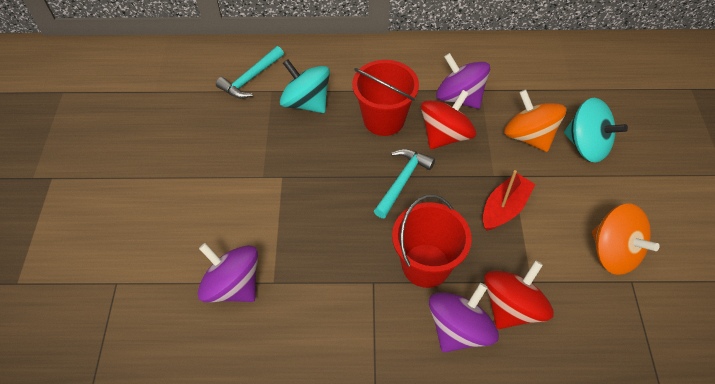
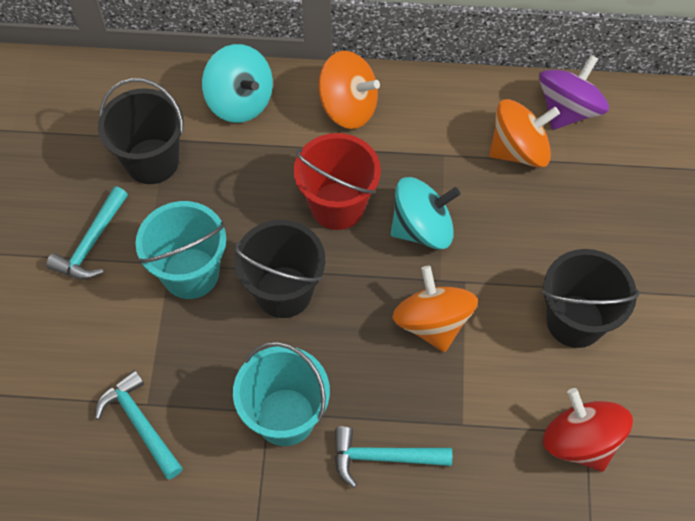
black bucket: none = 0 -> [98,78,184,184] [234,220,325,318] [542,249,640,348] = 3
orange spinning top: [504,90,566,152] [592,204,660,275] = 2 -> [318,51,380,129] [392,266,478,352] [489,99,560,168] = 3
purple spinning top: [198,243,258,302] [429,283,499,353] [436,53,490,109] = 3 -> [539,55,609,130] = 1
red boat: [483,170,535,231] = 1 -> none = 0
red bucket: [352,60,419,136] [392,194,472,288] = 2 -> [294,133,381,230] = 1
red spinning top: [421,90,476,149] [484,260,554,329] = 2 -> [543,388,633,472] = 1
turquoise bucket: none = 0 -> [136,201,226,299] [233,342,330,446] = 2
turquoise hammer: [216,46,284,99] [374,149,435,218] = 2 -> [46,187,128,280] [95,370,183,480] [335,426,452,488] = 3

